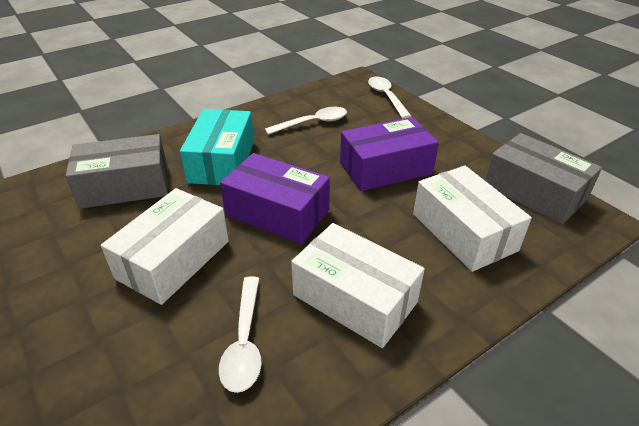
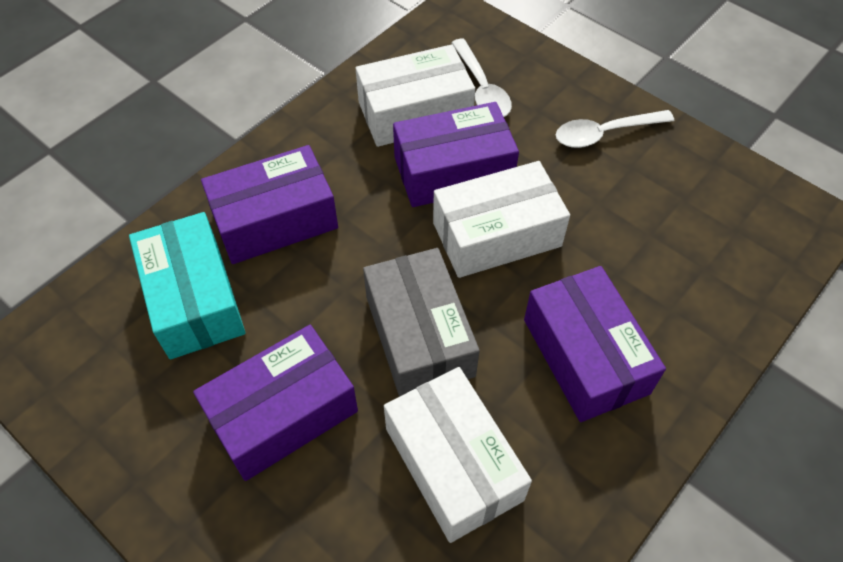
grey box: [65,134,168,209] [485,133,602,225] = 2 -> [363,248,480,397] = 1
purple box: [220,153,330,244] [340,117,439,191] = 2 -> [193,325,358,481] [201,145,338,264] [393,102,519,207] [524,266,666,422] = 4
white spoon: [219,276,262,393] [265,107,347,135] [368,77,411,119] = 3 -> [451,39,512,117] [556,110,674,148] = 2

